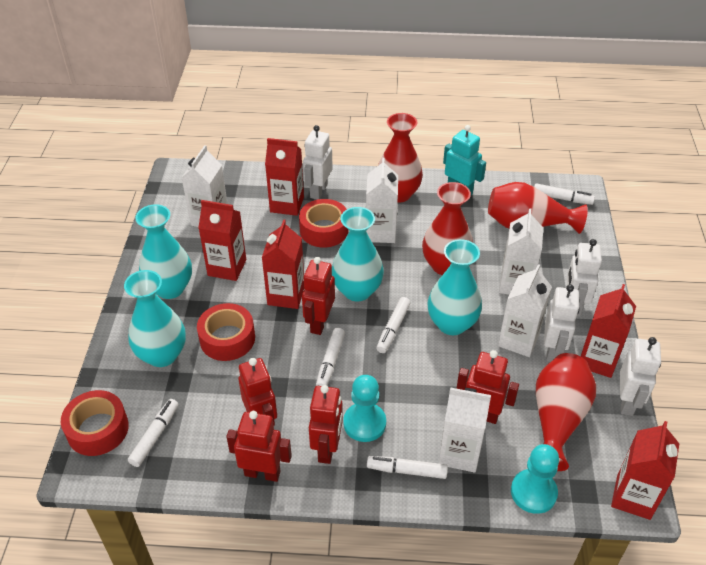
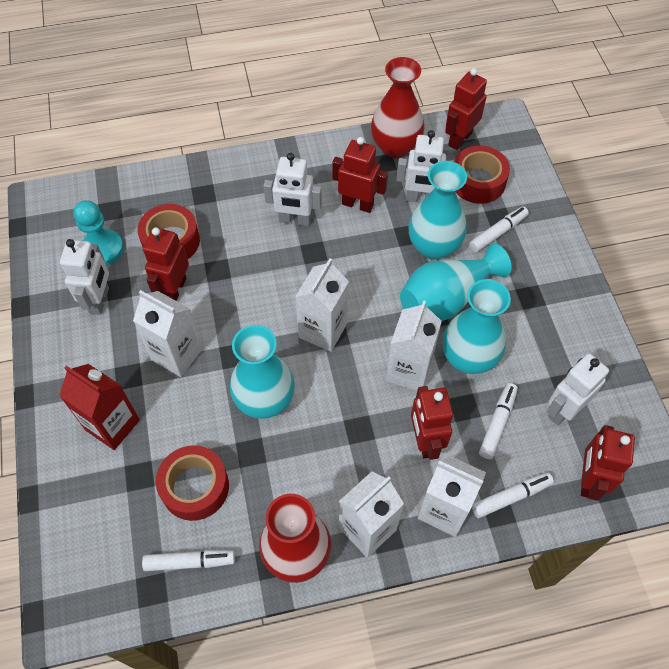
red carton: [198,200,246,281] [262,219,304,309] [265,138,304,216] [581,284,636,378] [611,421,679,520] = 5 -> [59,364,140,450] = 1
red vase: [378,113,423,203] [422,182,473,275] [488,182,588,234] [536,353,596,471] = 4 -> [259,494,331,583] [371,57,425,158] = 2
turquoise pawn: [343,375,386,442] [511,444,559,514] = 2 -> [73,200,124,265] = 1
turquoise robot: [443,125,486,195] = 1 -> none = 0
white marker: [128,399,178,467] [316,328,345,386] [367,456,448,479] [376,297,411,353] [534,183,595,205] = 5 -> [142,550,235,571] [469,206,529,252] [472,472,554,518] [479,383,518,459] = 4

